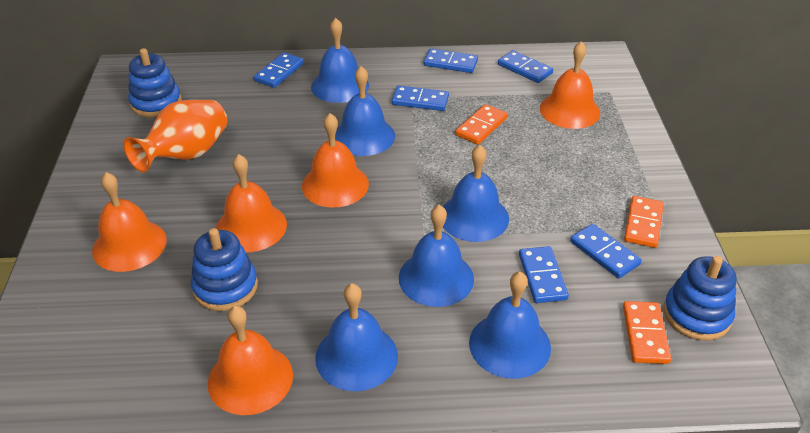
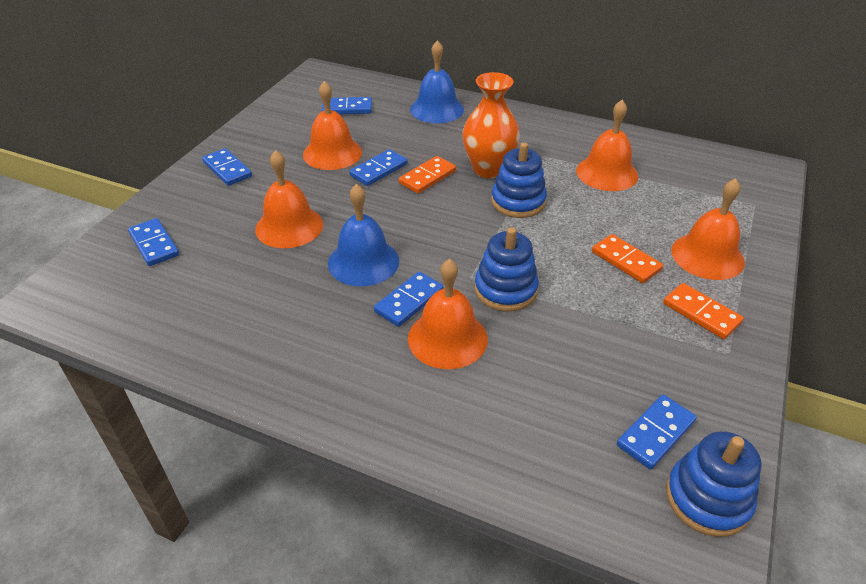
blue bell: [311,18,369,103] [315,283,398,391] [335,66,395,156] [399,205,474,307] [443,145,509,242] [469,272,551,379] = 6 -> [328,184,399,286] [410,40,464,123] = 2

